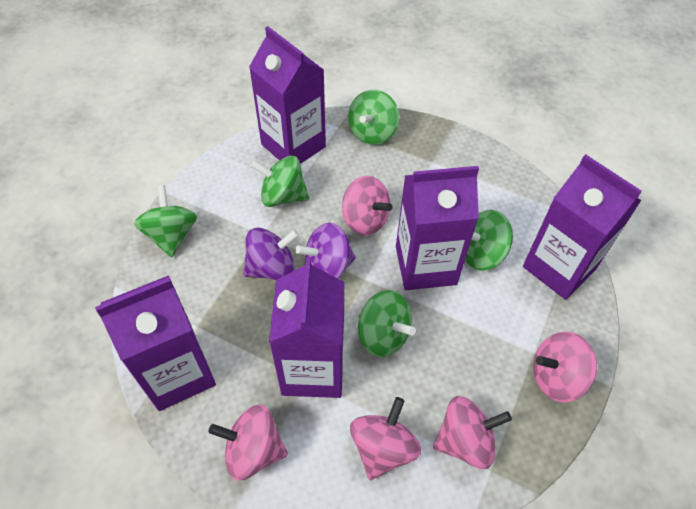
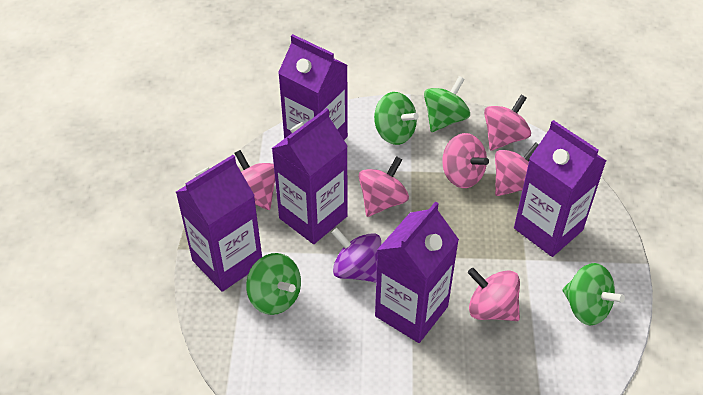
green spinning top: [134,185,197,258] [250,156,309,207] [348,90,399,145] [358,290,416,357] [465,210,513,270] = 5 -> [246,253,301,315] [374,92,419,145] [424,76,470,132] [563,263,625,325] = 4
pink spinning top: [208,405,288,480] [342,176,393,236] [350,397,421,480] [433,396,512,469] [533,331,597,402] = 5 -> [234,150,275,210] [359,156,409,217] [442,133,489,188] [468,268,520,321] [484,95,531,151] [495,143,539,196] = 6
purple spinning top: [243,228,299,280] [295,223,356,279] = 2 -> [331,228,381,282] = 1

